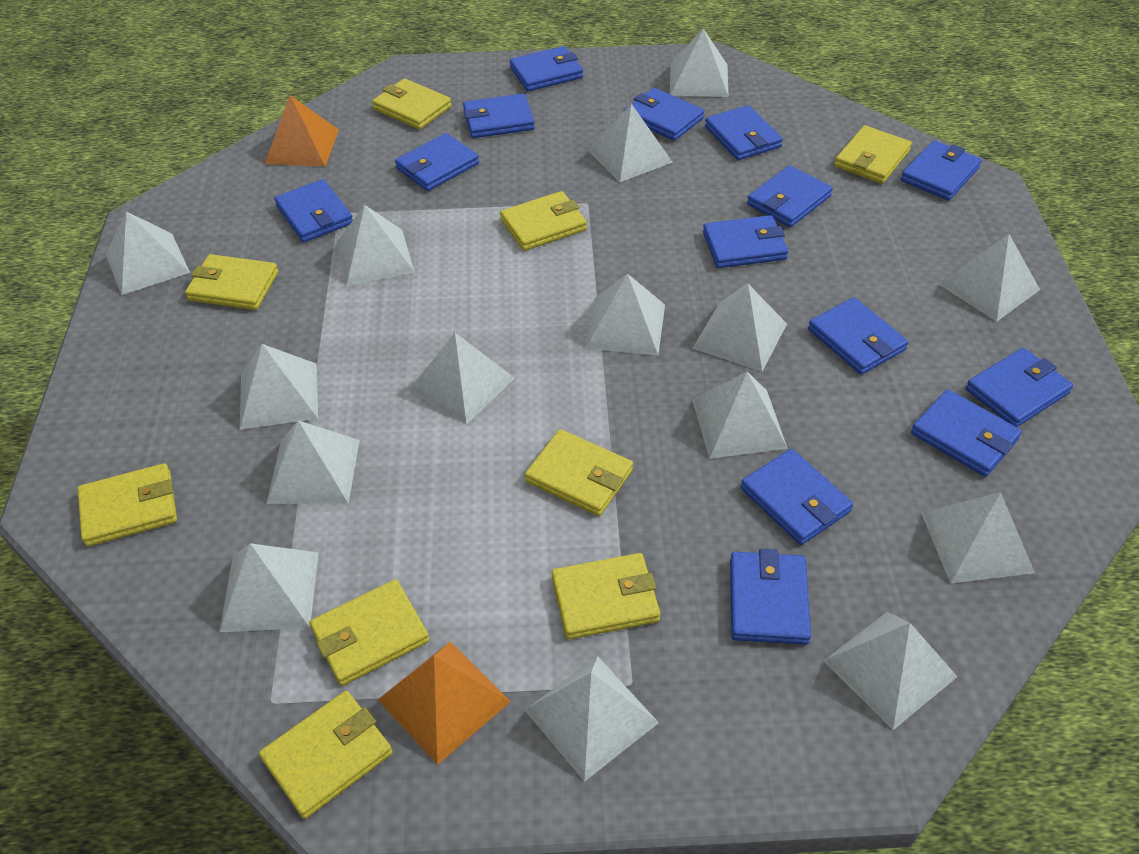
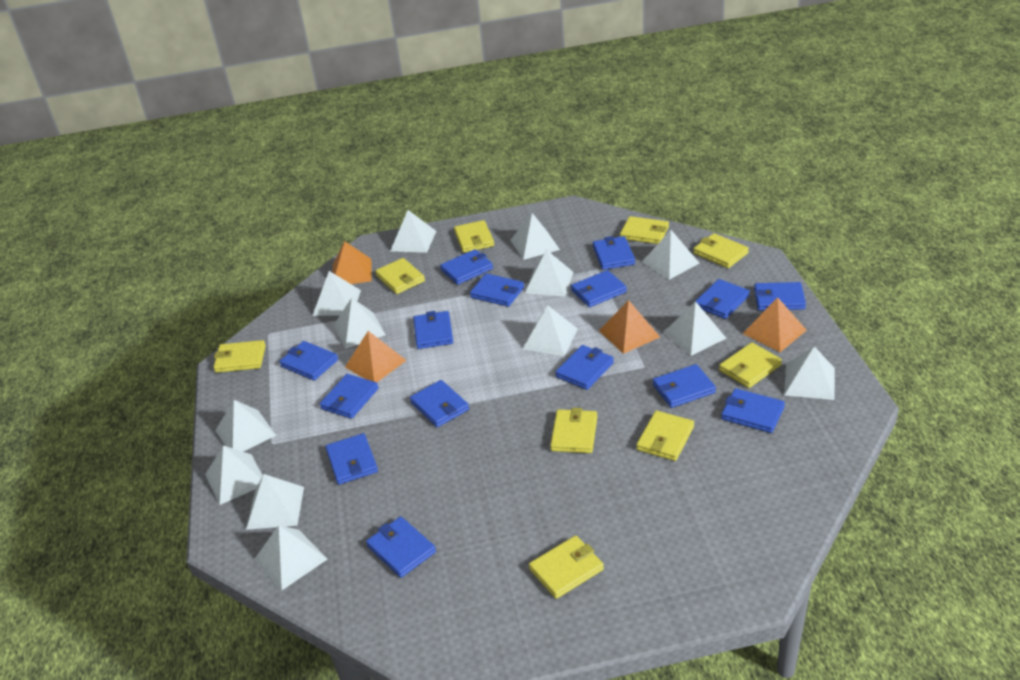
blue wallet: [274,179,353,242] [395,133,479,191] [463,94,535,138] [510,46,583,91] [624,88,704,141] [703,215,788,268] [705,105,783,160] [730,549,811,645] [741,449,853,545] [747,165,833,228] [808,297,908,375] [901,141,982,201] [911,389,1022,477] [965,348,1073,427] = 14 -> [279,341,338,381] [320,374,379,419] [325,433,378,485] [366,517,436,578] [410,380,469,427] [413,311,453,349] [440,249,493,285] [470,273,524,307] [555,345,614,390] [571,270,627,307] [593,236,635,270] [653,364,716,408] [696,279,750,319] [721,388,785,433] [754,282,806,311] = 15
orange pyramid: [265,95,339,166] [378,641,511,765] = 2 -> [332,241,372,284] [345,331,407,382] [599,300,660,354] [743,297,807,352] = 4
white pyramid: [106,211,190,295] [220,543,319,632] [240,344,318,430] [266,420,359,504] [336,205,415,286] [409,333,515,425] [525,656,659,782] [585,273,665,356] [588,104,673,182] [670,28,729,97] [692,284,787,372] [692,372,788,459] [824,612,957,730] [921,492,1035,584] [939,234,1040,322] = 15 -> [205,445,263,505] [215,400,276,452] [246,474,304,530] [254,525,327,590] [313,271,361,316] [333,298,386,349] [390,210,436,253] [511,213,560,260] [523,305,578,356] [525,250,574,296] [642,230,699,280] [663,301,727,356] [784,346,835,400] = 13

